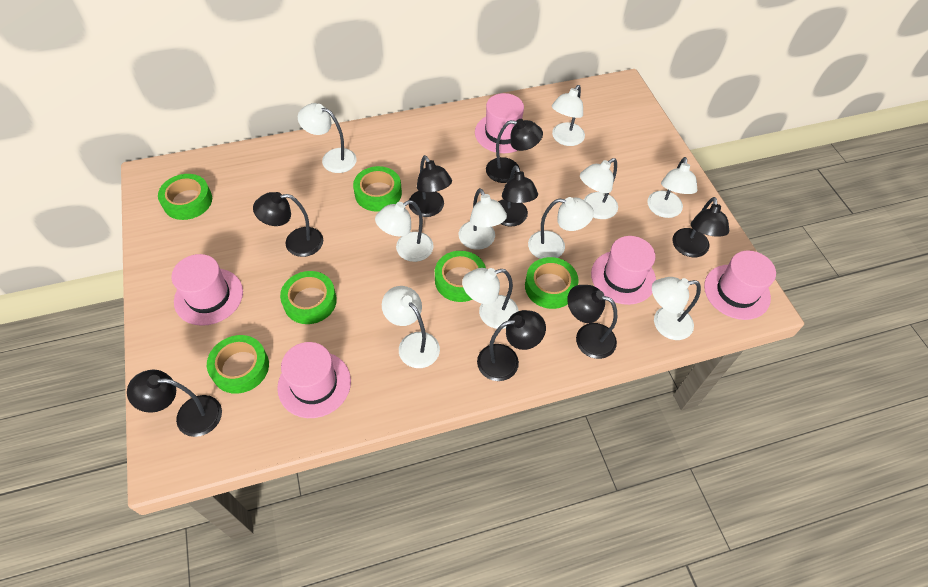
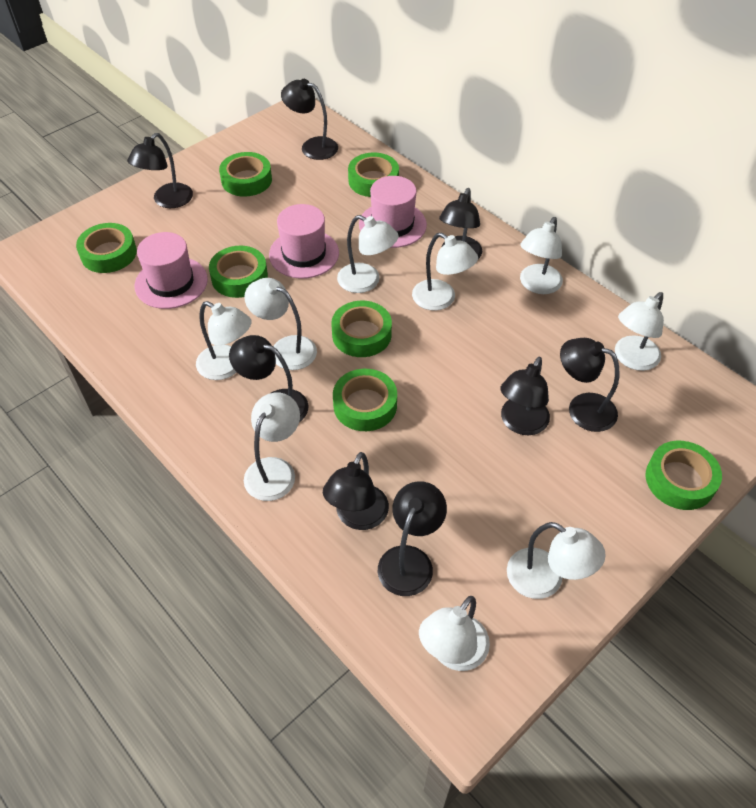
green tape: [158,174,212,220] [207,335,269,394] [280,271,337,324] [353,166,402,212] [435,251,486,302] [525,257,579,309] = 6 -> [76,223,137,273] [209,246,268,298] [219,152,272,197] [331,301,392,357] [333,369,397,431] [348,152,399,197] [646,441,722,510] = 7
pink hat: [171,254,243,326] [277,342,351,418] [475,93,524,153] [591,236,656,305] [704,250,776,320] = 5 -> [135,232,208,309] [269,204,339,279] [359,176,427,248] = 3
white lamp: [298,103,357,173] [375,200,434,262] [382,286,440,368] [459,188,507,250] [462,268,519,329] [528,197,594,259] [552,85,585,146] [580,158,618,219] [647,157,697,218] [652,277,701,340] = 10 -> [196,301,252,380] [244,278,317,370] [244,392,300,501] [337,215,399,293] [412,233,478,311] [419,596,490,671] [507,522,606,599] [520,217,563,294] [615,292,664,371] = 9

